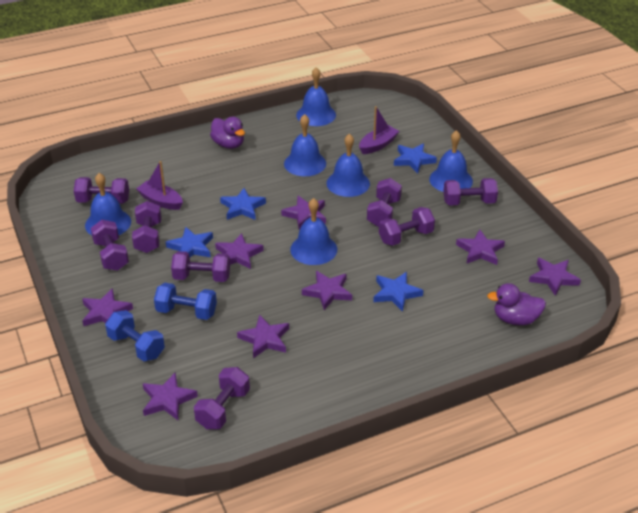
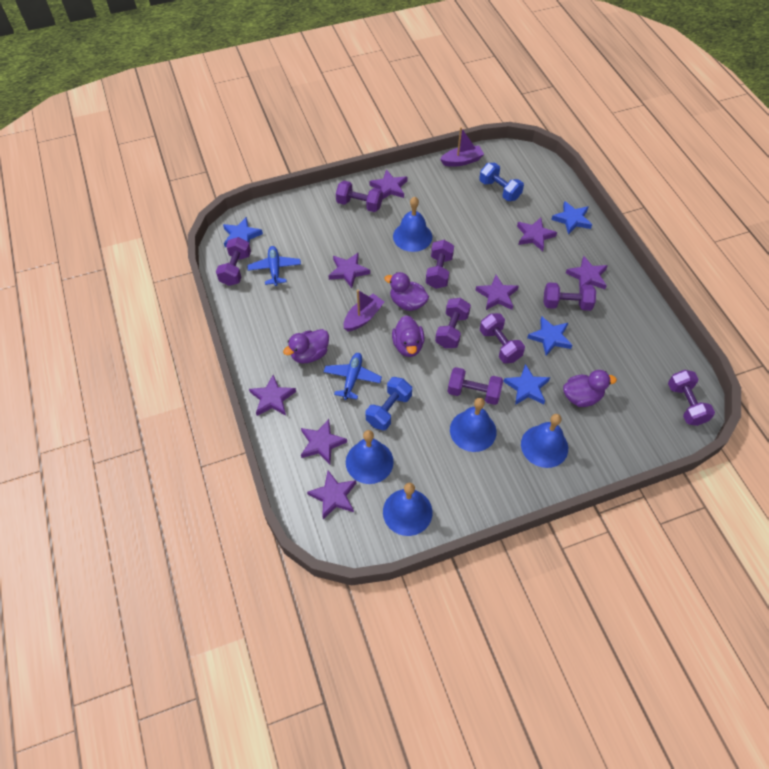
blue bell: [85,173,131,235] [284,114,326,176] [290,198,337,265] [296,67,336,126] [327,133,370,197] [429,130,473,192] = 6 -> [346,430,394,484] [383,483,433,536] [393,197,432,252] [450,398,497,452] [521,414,568,468] = 5
blue plane: none = 0 -> [247,246,301,286] [324,353,382,400] = 2
purple duck: [210,116,245,149] [487,283,546,325] = 2 -> [283,329,329,363] [384,272,429,311] [392,315,425,357] [563,370,617,407] = 4

